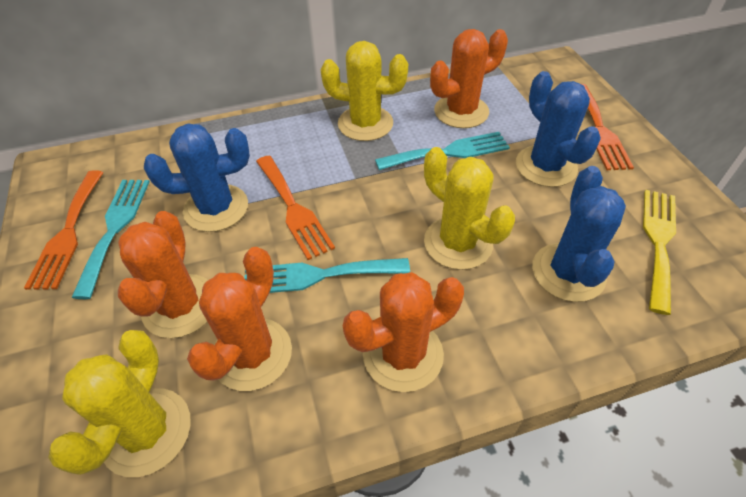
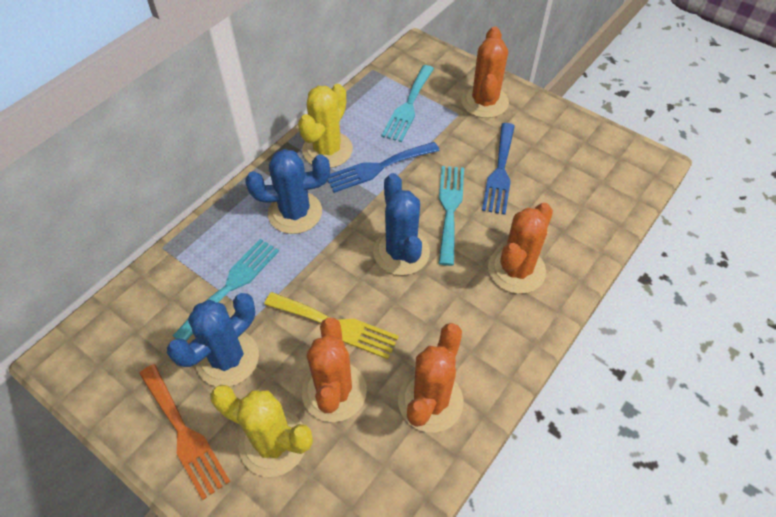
blue fork: none = 0 -> [328,142,440,193] [482,123,515,215] = 2
orange fork: [24,170,104,290] [256,156,335,260] [581,84,634,170] = 3 -> [139,364,230,500] = 1
yellow cactus: [48,330,191,477] [321,41,408,141] [424,147,515,270] = 3 -> [210,385,313,477] [298,84,353,168] = 2

